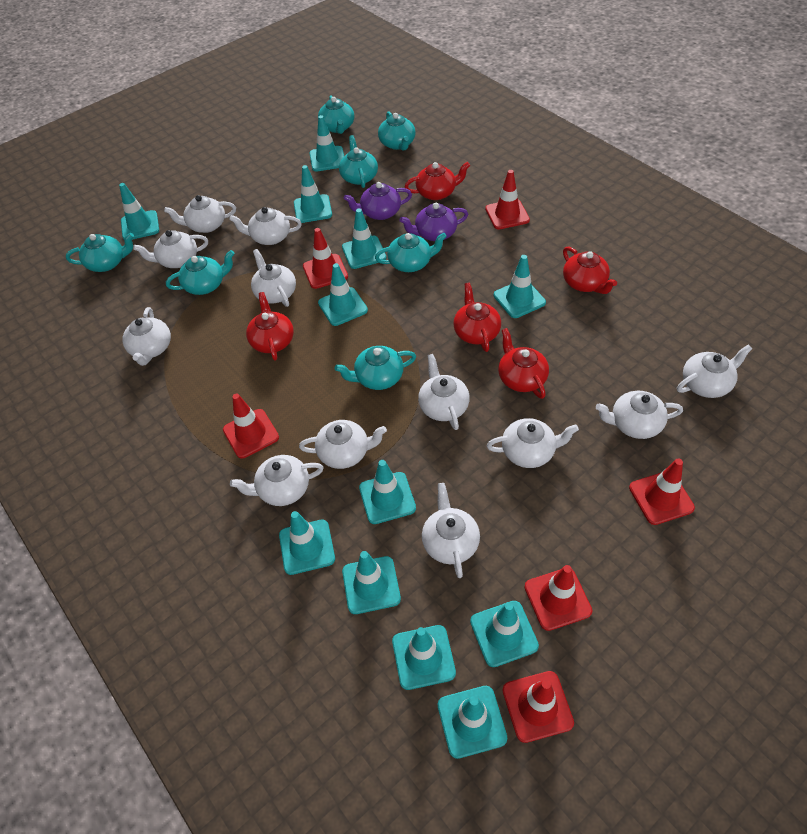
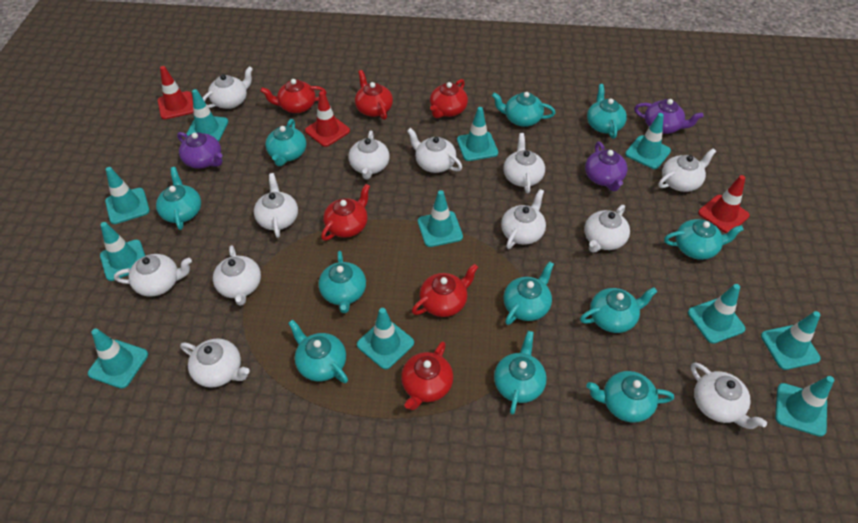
purple teapot: [344,182,412,220] [399,203,468,241] = 2 -> [177,132,223,169] [585,142,627,191] [634,99,704,134] = 3
red teapot: [246,292,294,361] [405,162,470,200] [453,283,501,352] [498,328,549,399] [563,247,617,294] = 5 -> [260,79,327,113] [321,184,370,241] [355,70,393,120] [401,341,453,410] [412,264,478,317] [430,79,468,118] = 6
red traffic cone: [223,394,279,459] [303,228,348,289] [485,170,530,229] [503,671,574,743] [525,565,592,631] [629,458,695,525] = 6 -> [158,66,193,119] [305,91,350,147] [698,175,750,233] = 3
turquoise teapot: [66,233,134,272] [166,250,235,295] [318,96,354,134] [335,346,416,390] [339,135,378,188] [375,233,447,272] [378,111,415,151] = 7 -> [156,167,201,230] [265,119,306,166] [288,320,348,383] [318,251,366,313] [492,92,556,127] [494,331,547,414] [503,261,554,325] [580,287,658,333] [586,371,674,423] [587,84,627,139] [664,219,744,260] = 11
turquoise traffic cone: [119,183,159,240] [279,511,335,575] [294,165,332,223] [309,115,344,171] [318,263,368,326] [342,209,386,269] [342,551,401,614] [359,460,416,524] [392,625,456,690] [438,686,507,759] [470,601,539,667] [494,255,546,318] = 12 -> [88,329,148,389] [100,222,145,281] [105,167,150,224] [186,89,228,141] [357,308,414,369] [418,190,463,247] [457,107,498,161] [625,113,671,169] [688,284,745,344] [761,311,821,370] [775,376,834,437] = 11

